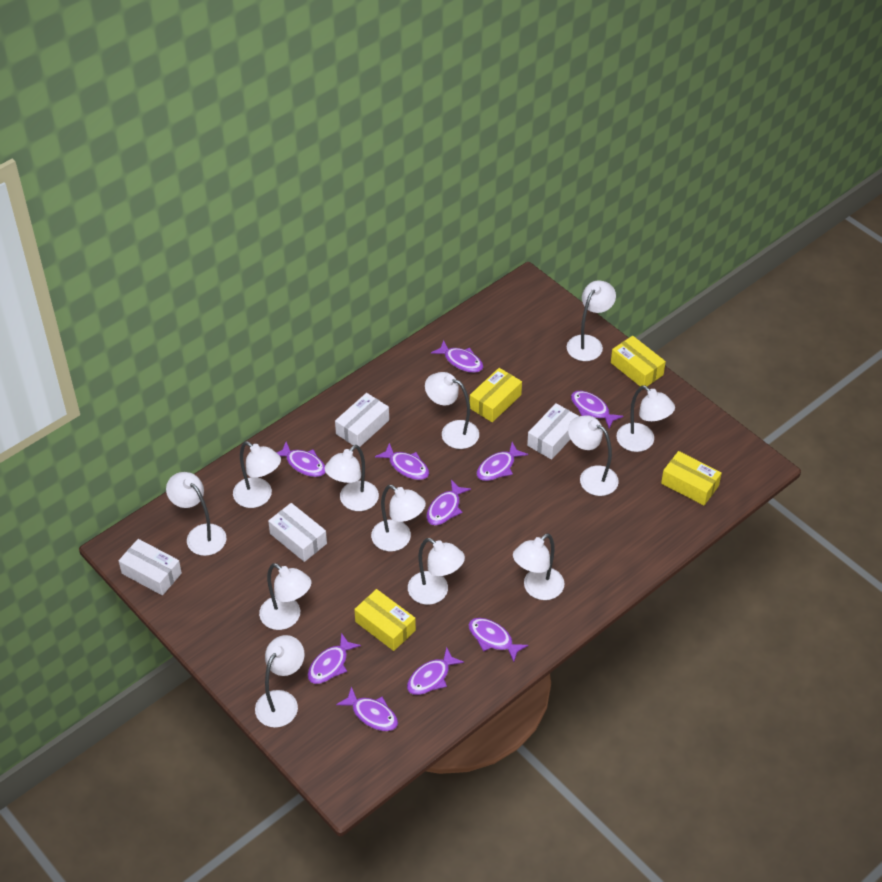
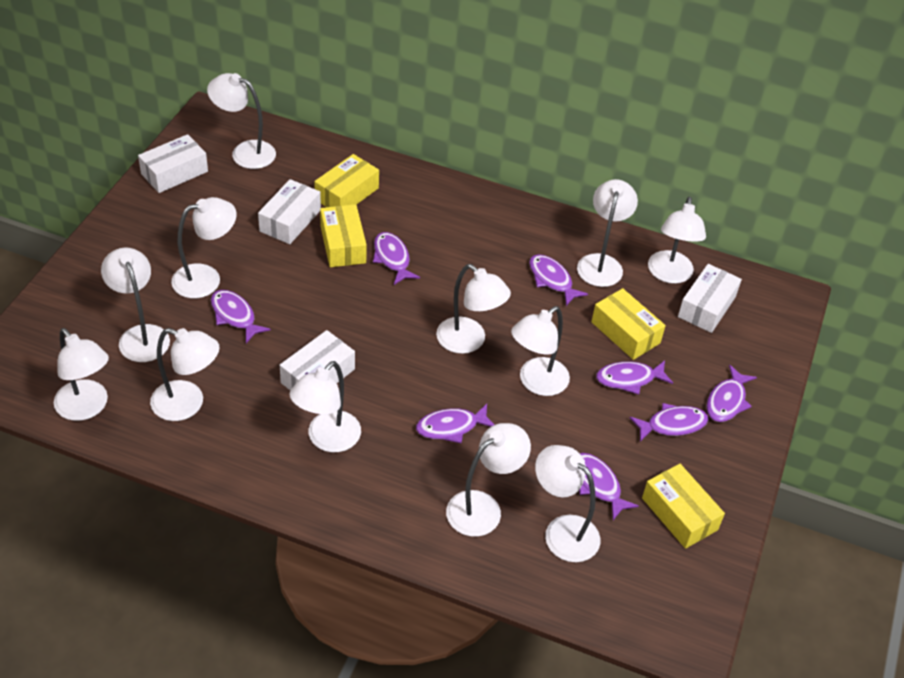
purple fish: [276,441,325,477] [308,633,361,684] [336,686,398,731] [375,443,429,480] [407,647,464,695] [426,480,471,526] [431,340,483,373] [468,618,528,662] [477,442,528,481] [571,391,623,429] = 10 -> [211,290,271,343] [373,232,420,285] [416,404,494,443] [529,254,588,306] [579,453,639,520] [596,360,673,395] [630,403,708,442] [707,365,757,422] = 8

